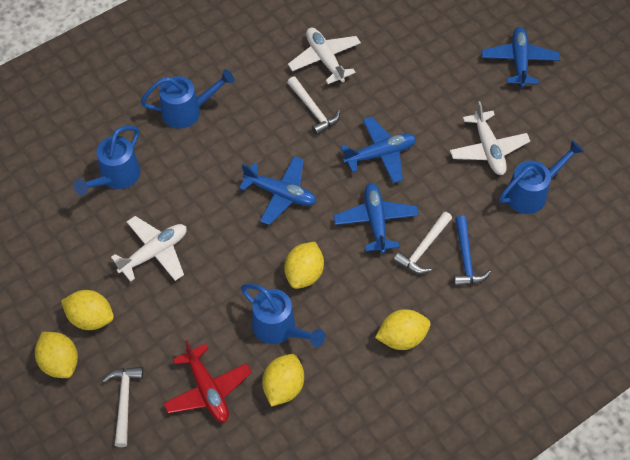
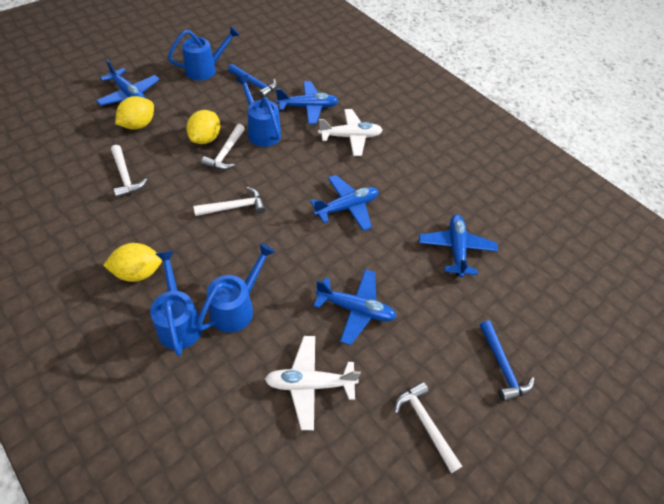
blue hammer: [453,216,491,286] = 1 -> [228,64,277,98] [480,320,534,401] = 2
blue plane: [239,156,316,225] [334,183,419,254] [340,116,416,183] [482,27,560,88] = 4 -> [96,60,160,106] [276,81,339,124] [310,175,378,231] [314,269,397,345] [419,214,498,277] = 5
red plane: [163,340,252,422] = 1 -> none = 0
white hammer: [102,367,143,447] [287,76,340,136] [393,212,452,274] = 3 -> [111,145,147,198] [193,187,266,216] [201,124,245,170] [394,381,462,473] = 4
white plane: [111,216,187,282] [288,28,361,84] [450,101,530,175] = 3 -> [265,336,361,430] [318,109,382,156] = 2
yellow lemon: [35,332,78,378] [61,290,114,330] [262,354,304,407] [284,242,324,289] [375,309,430,350] = 5 -> [103,243,162,282] [115,96,154,130] [186,110,220,144] = 3

